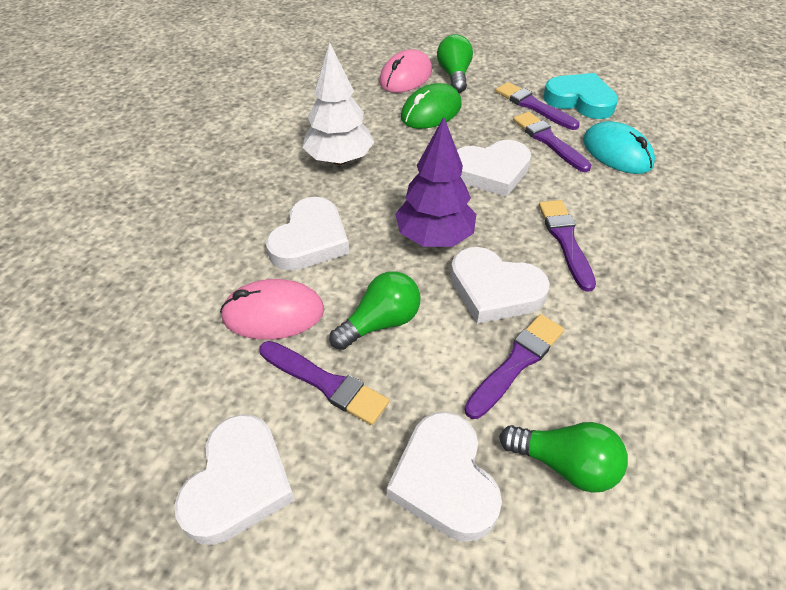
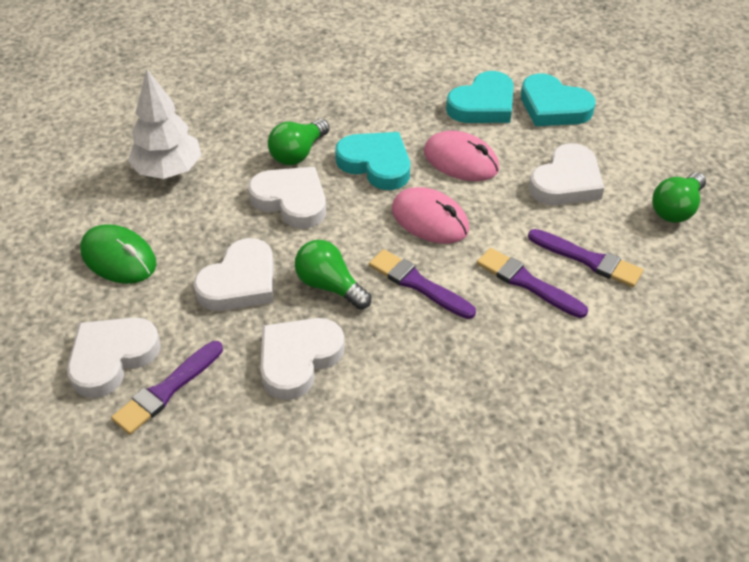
purple brush: [259,341,389,425] [464,314,564,419] [496,82,580,130] [513,112,591,172] [539,200,596,292] = 5 -> [111,341,223,435] [369,249,476,319] [477,248,588,318] [528,229,643,287] = 4
purple tree: [395,117,476,247] = 1 -> none = 0
turquoise heart: [543,73,618,119] = 1 -> [335,132,410,190] [446,71,514,123] [521,74,596,126] = 3
turquoise mouse: [583,121,655,174] = 1 -> none = 0

